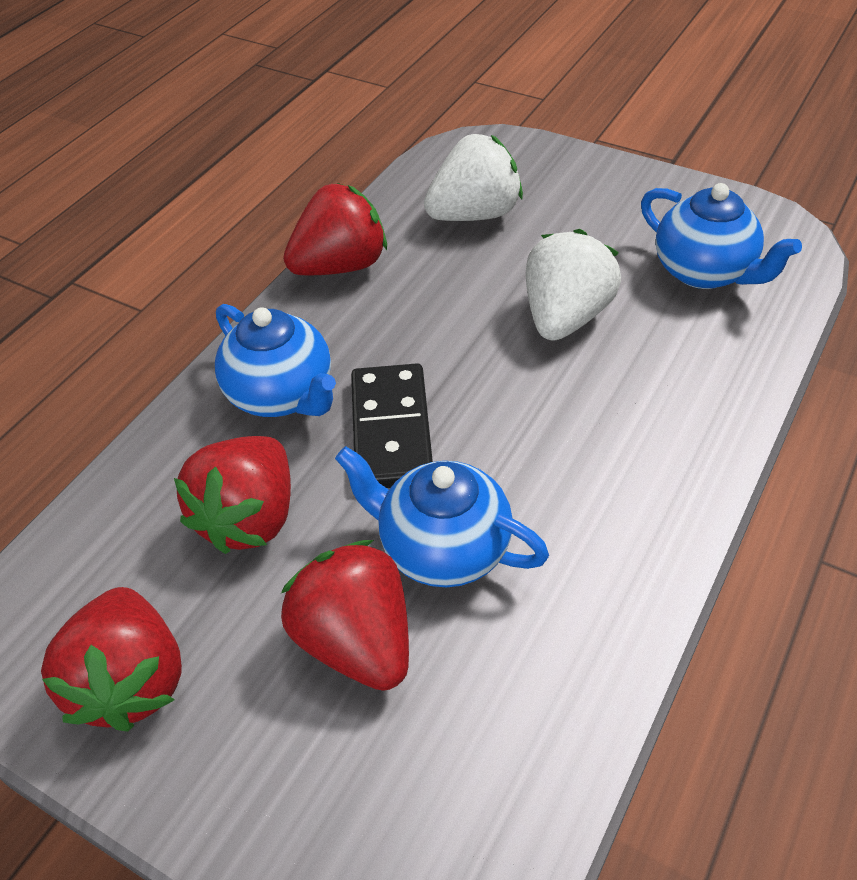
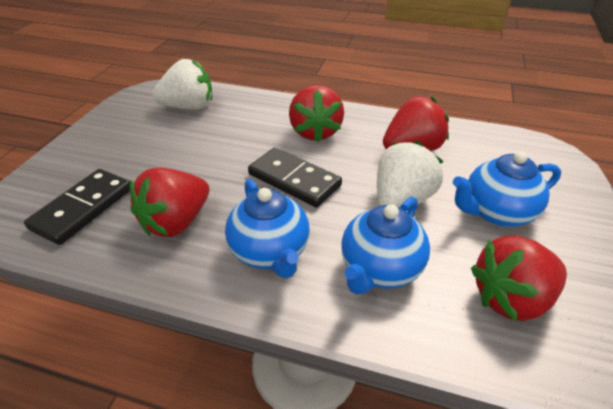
black domino: [351,363,433,488] = 1 -> [24,169,130,245] [248,148,342,208] = 2

